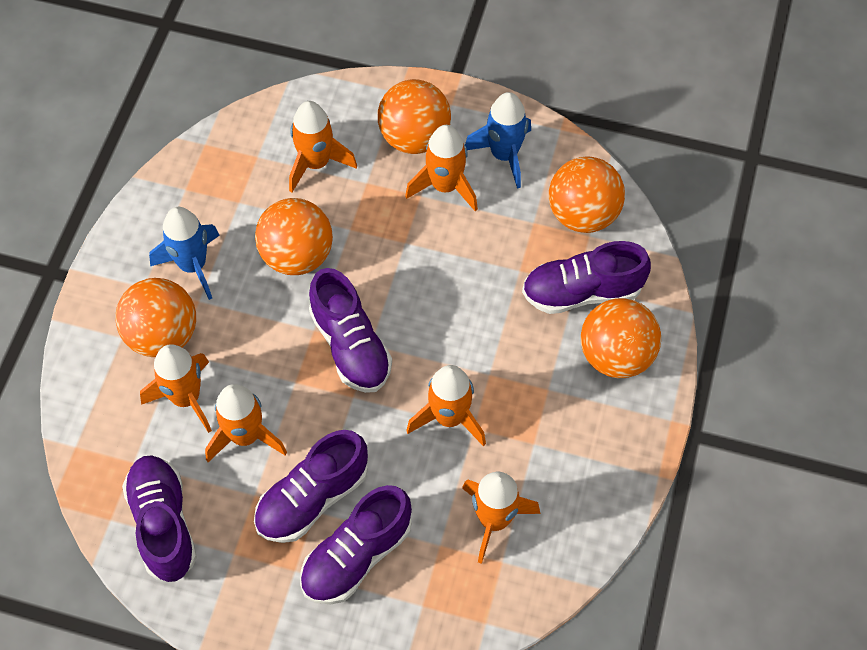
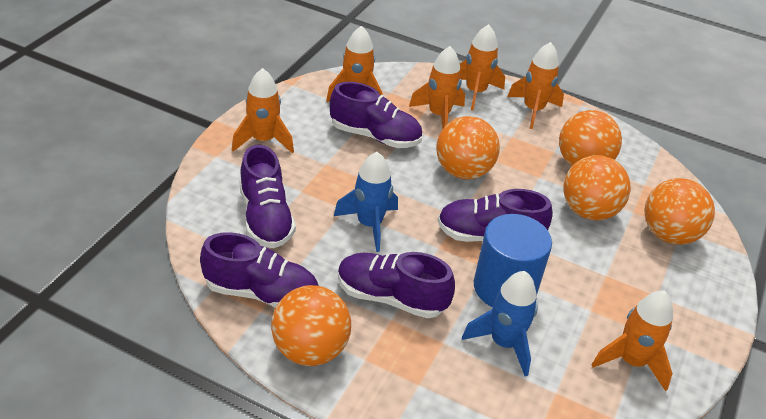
blue cylinder: none = 0 -> [474,214,552,307] = 1

